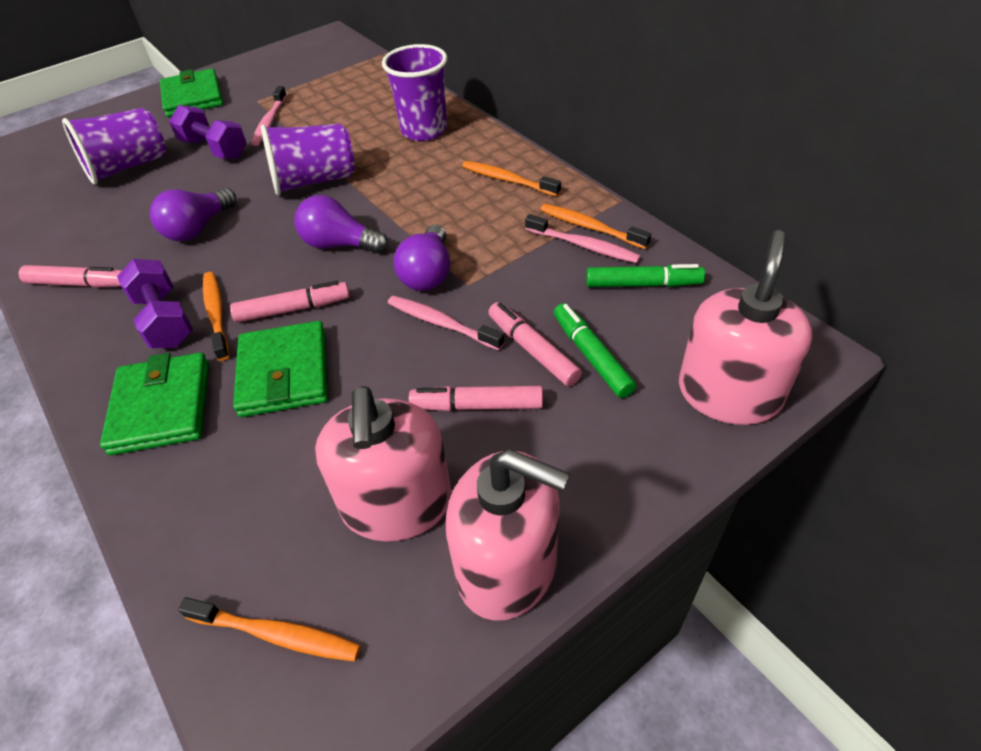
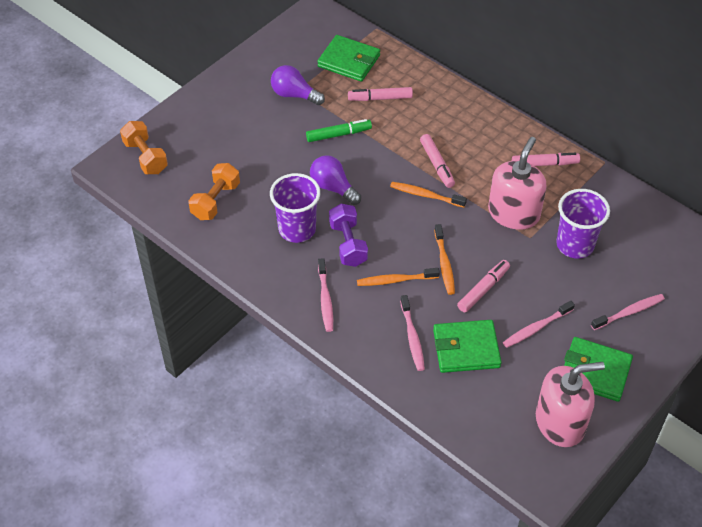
green marker: [554,303,636,398] [586,264,706,287] = 2 -> [306,119,372,142] = 1
orange dumbbell: none = 0 -> [120,121,168,174] [188,163,240,220] = 2
orange toothbrush: [178,597,361,662] [203,272,229,361] [462,161,561,196] [540,204,651,249] = 4 -> [357,268,440,286] [390,182,467,208] [434,224,455,295] = 3
pink soap dispenser: [315,386,452,542] [446,449,570,621] [679,230,813,425] = 3 -> [488,137,547,230] [536,362,605,447] = 2
pink toothbrush: [251,86,287,146] [388,296,504,350] [525,214,641,263] = 3 -> [318,258,333,332] [400,295,425,371] [503,301,575,348] [591,294,665,330] = 4
purple cup: [62,108,166,185] [261,124,355,196] [382,44,448,141] = 3 -> [270,173,320,243] [556,189,610,259] = 2
purple dumbbell: [117,259,193,348] [169,105,247,159] = 2 -> [329,204,368,267] = 1
purple light bulb: [150,188,237,241] [294,195,388,253] [394,225,450,291] = 3 -> [271,65,325,105] [310,155,361,205] = 2

